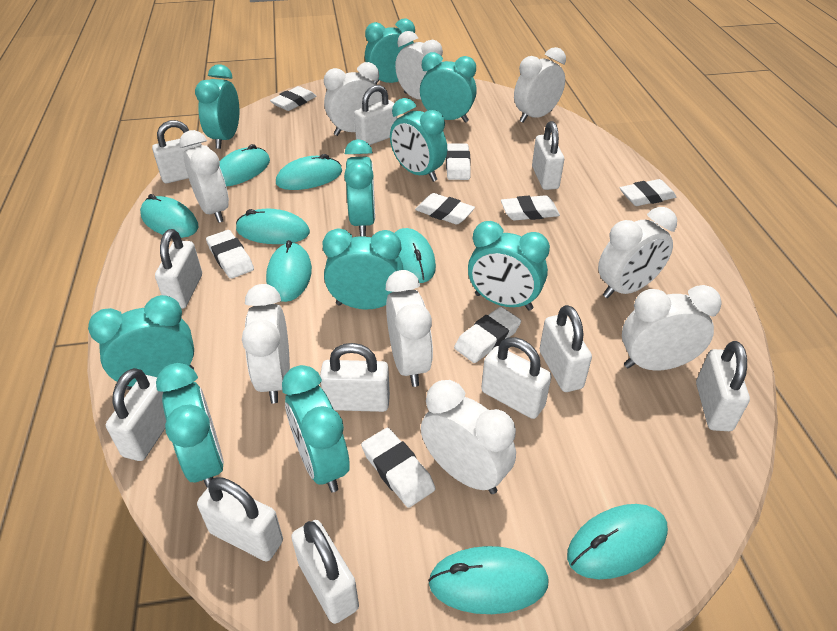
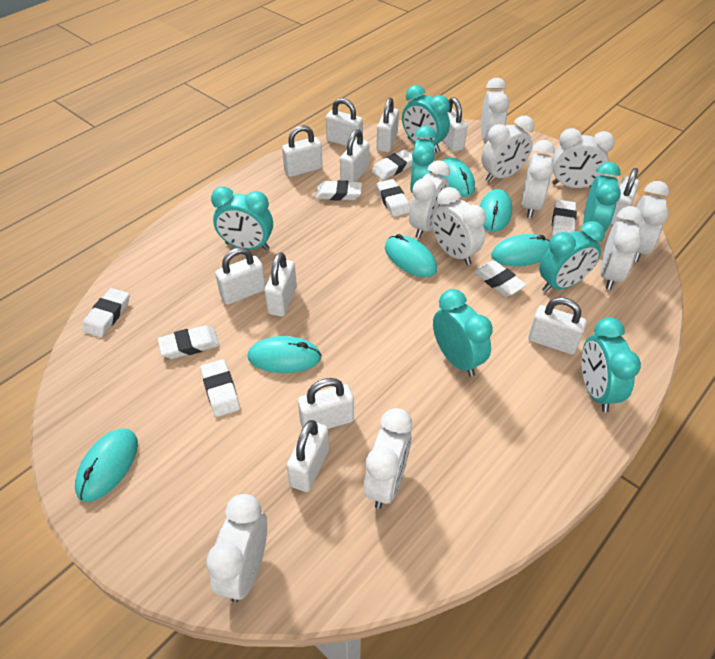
turquoise clock: [88,295,194,390] [156,363,224,488] [195,64,239,149] [282,365,350,492] [323,229,404,309] [344,139,375,236] [365,19,415,84] [390,98,447,182] [420,52,477,123] [468,221,550,311] = 10 -> [211,186,273,250] [402,85,450,152] [410,126,437,193] [433,289,493,377] [539,221,605,292] [582,317,641,412] [583,162,621,232] = 7
turquoise mouse: [140,194,199,238] [219,144,270,187] [236,209,310,244] [266,240,312,302] [276,154,342,190] [395,228,436,283] [428,546,549,614] [567,504,668,579] = 8 -> [75,428,138,502] [248,336,321,373] [385,234,437,277] [438,157,475,197] [480,189,512,232] [491,234,550,266] = 6
white clock: [179,130,229,223] [242,284,290,403] [324,62,382,136] [386,270,433,387] [395,31,443,99] [421,380,516,494] [514,47,566,123] [598,207,677,298] [622,285,722,371] = 9 -> [206,494,267,602] [364,408,412,509] [409,160,450,238] [432,187,486,265] [481,78,509,142] [481,116,534,182] [522,140,555,218] [552,128,615,188] [601,206,643,290] [632,181,669,262] = 10

